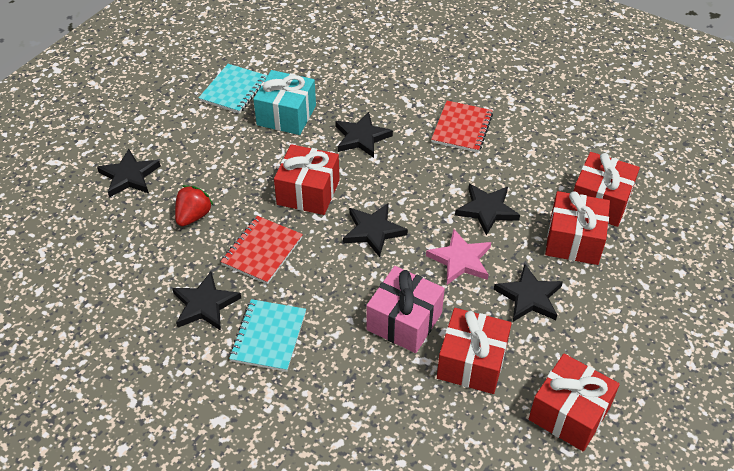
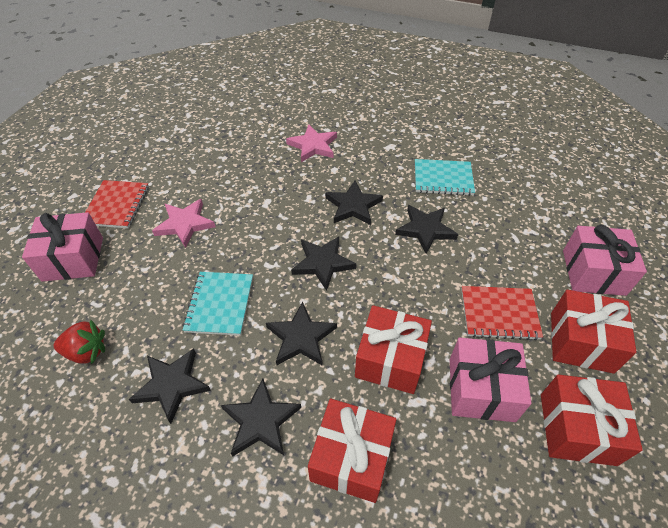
pink gift: [367,266,445,353] = 1 -> [22,212,103,282] [450,337,531,422] [563,225,647,296] = 3
pink star: [426,229,491,285] = 1 -> [152,199,216,248] [286,124,337,162] = 2
red gift: [274,144,340,215] [437,308,512,394] [529,354,620,452] [545,191,610,265] [574,152,640,227] = 5 -> [308,399,397,503] [355,305,432,394] [541,374,643,466] [551,290,636,374] = 4
turquoise gift: [253,70,316,135] = 1 -> none = 0

